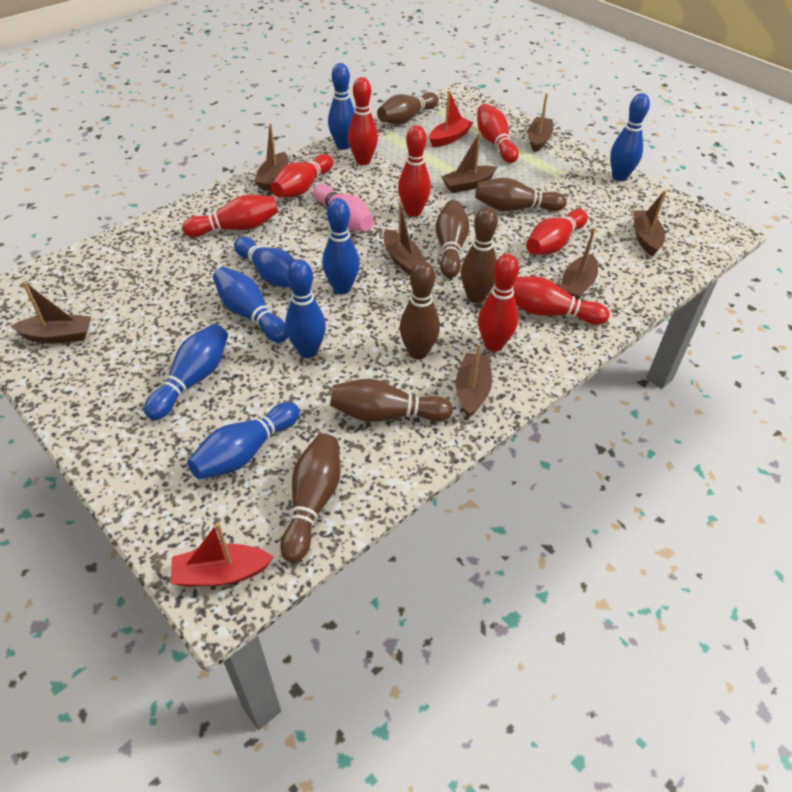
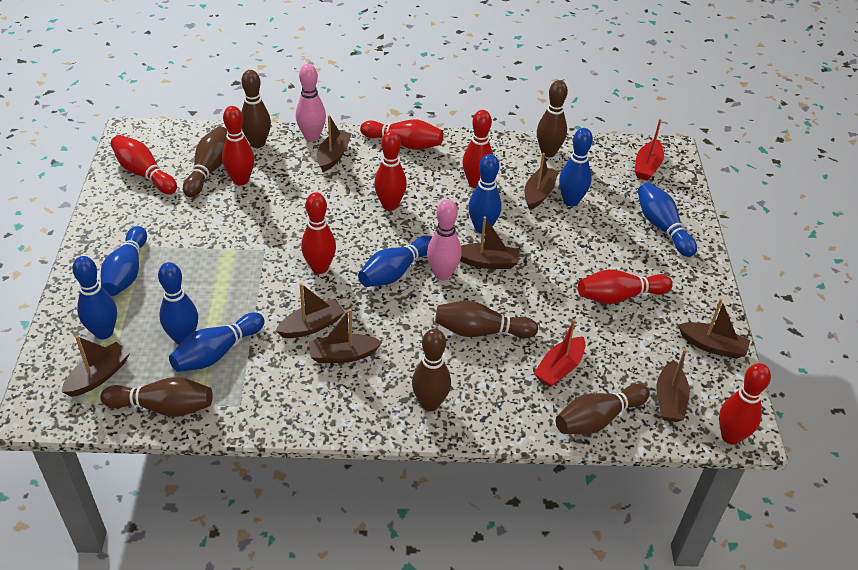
pink bowling pin: [313,184,374,231] = 1 -> [296,64,326,142] [427,199,462,280] = 2

